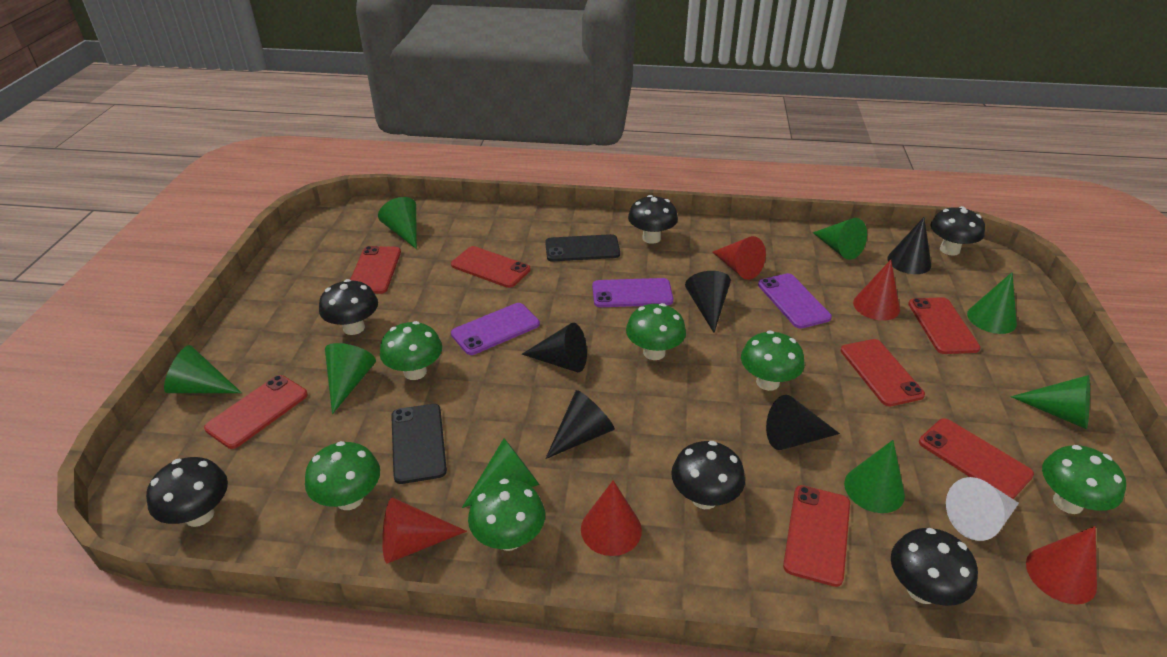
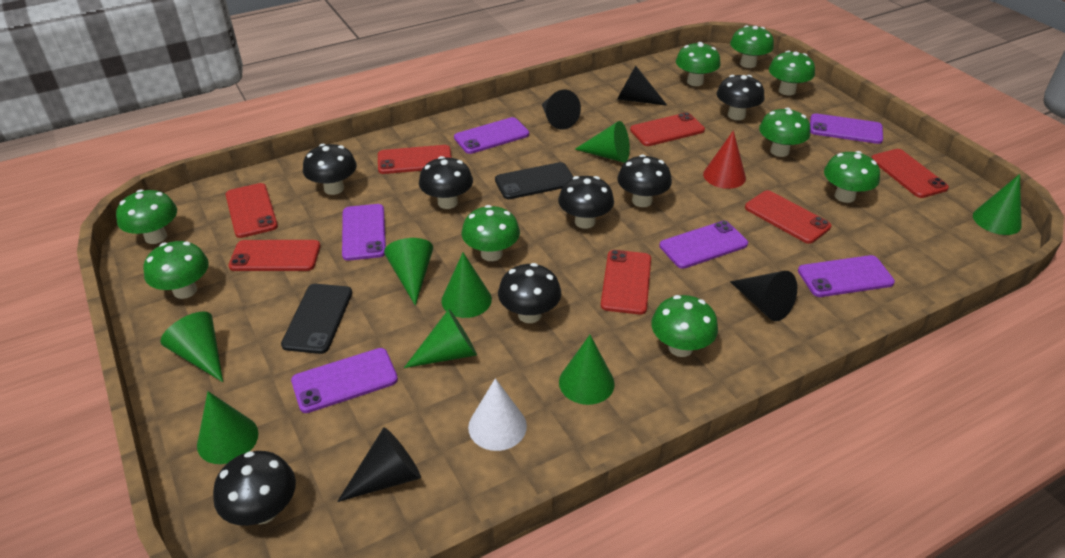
black cone: [522,323,587,372] [545,390,615,459] [685,271,731,333] [766,395,840,450] [887,217,931,274] = 5 -> [337,427,421,502] [542,90,581,129] [617,66,668,106] [730,271,797,321] = 4
black mushroom: [146,457,228,527] [319,279,378,335] [628,195,678,244] [671,441,745,509] [891,528,978,606] [931,206,985,256] = 6 -> [213,451,296,526] [303,144,357,195] [419,156,473,209] [498,263,561,323] [558,176,614,229] [617,154,672,207] [717,75,764,120] = 7
green mushroom: [305,441,380,510] [380,321,442,380] [468,479,545,551] [626,303,686,360] [741,331,804,391] [1042,445,1126,514] = 6 -> [116,189,177,244] [143,241,209,299] [462,205,520,261] [651,295,718,357] [676,42,721,86] [730,25,774,68] [759,108,810,157] [769,51,815,96] [824,151,880,203] = 9
purple phone: [451,303,540,355] [592,278,673,307] [758,273,832,329] = 3 -> [291,348,398,413] [342,204,386,261] [454,117,529,154] [659,221,748,269] [798,255,895,297] [810,113,883,144] = 6
red cone: [382,498,467,563] [581,480,642,556] [712,236,766,280] [853,260,900,320] [1026,526,1097,605] = 5 -> [703,131,746,189] = 1

